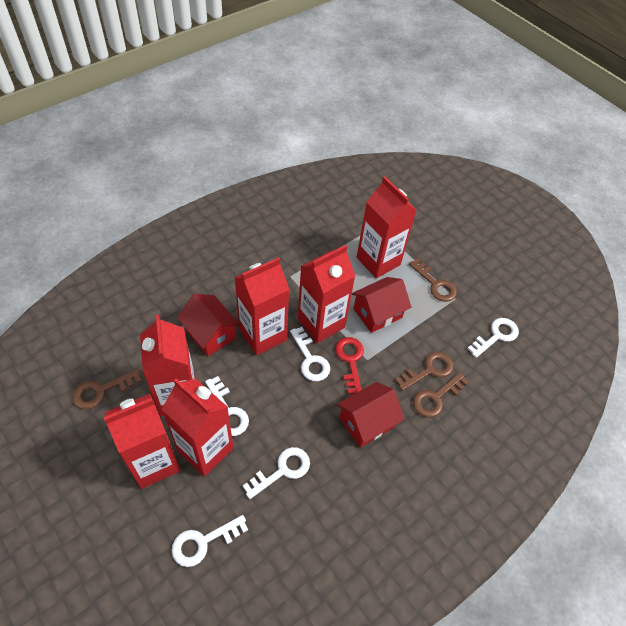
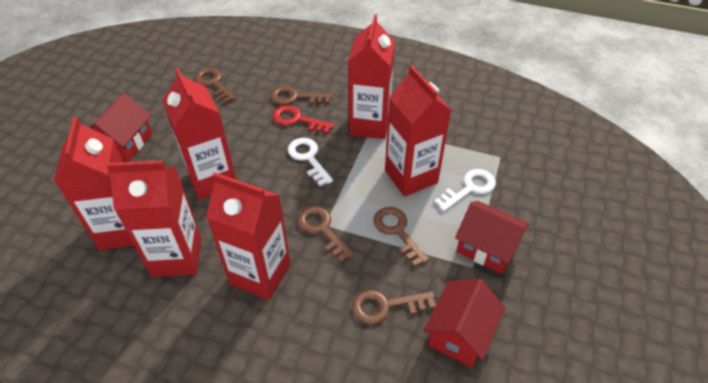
brown key: [72,369,141,409] [395,352,454,391] [409,259,457,302] [413,372,469,418] = 4 -> [195,68,237,104] [270,86,332,105] [297,206,355,263] [352,290,436,324] [373,207,429,267] = 5
white key: [172,515,248,567] [205,376,249,436] [243,447,310,499] [290,327,330,381] [467,318,519,358] = 5 -> [288,138,333,186] [434,169,496,212] = 2

